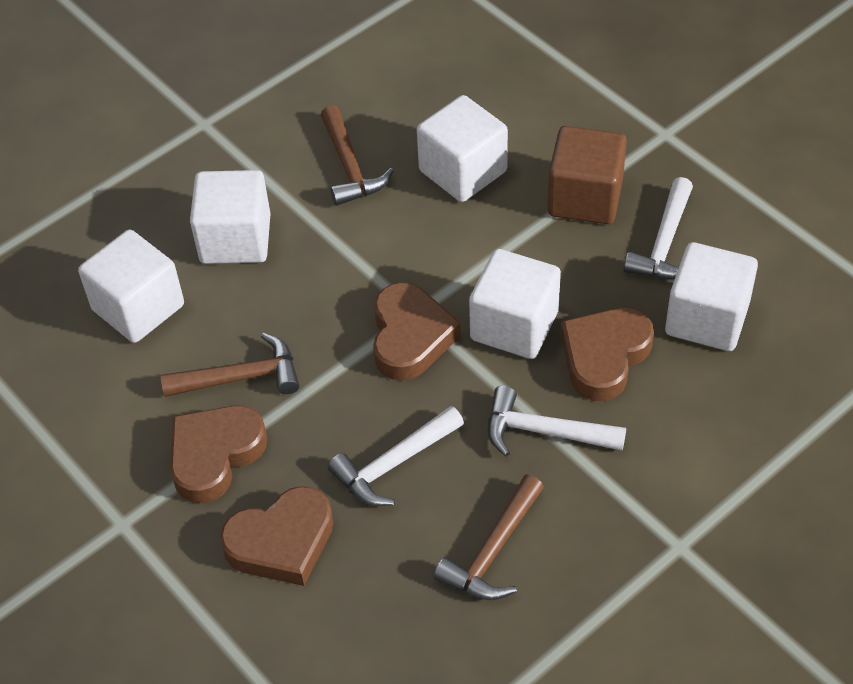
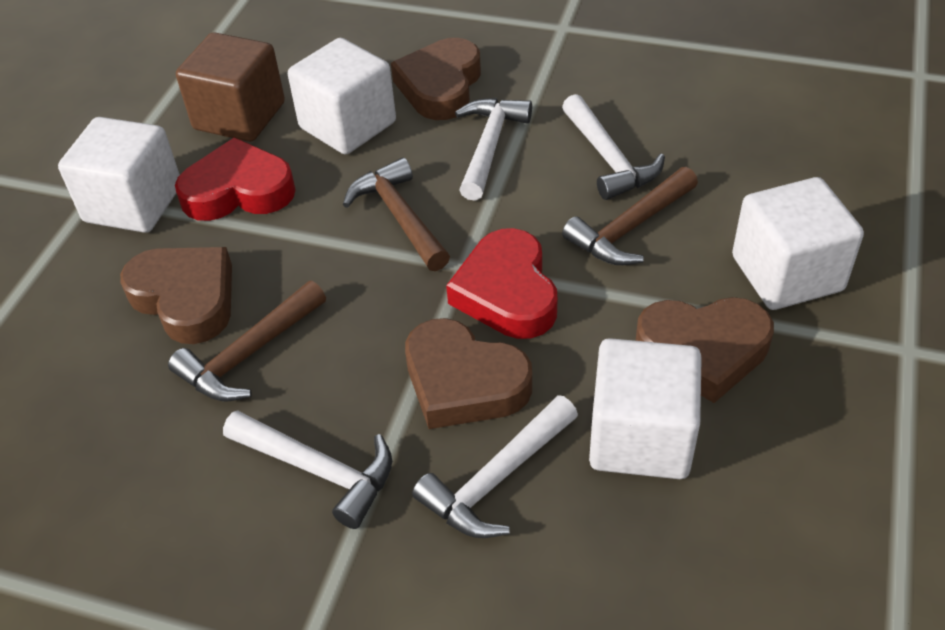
red heart: none = 0 -> [175,137,296,221] [446,228,557,339] = 2
white cube: [78,230,184,343] [190,170,271,264] [417,95,508,202] [469,249,561,359] [665,242,758,351] = 5 -> [58,117,180,233] [288,38,396,154] [589,338,702,479] [732,177,864,310] = 4
white hammer: [328,406,464,506] [488,386,626,456] [623,177,693,279] = 3 -> [223,410,392,529] [412,395,578,538] [455,98,532,201] [562,94,665,200] = 4

